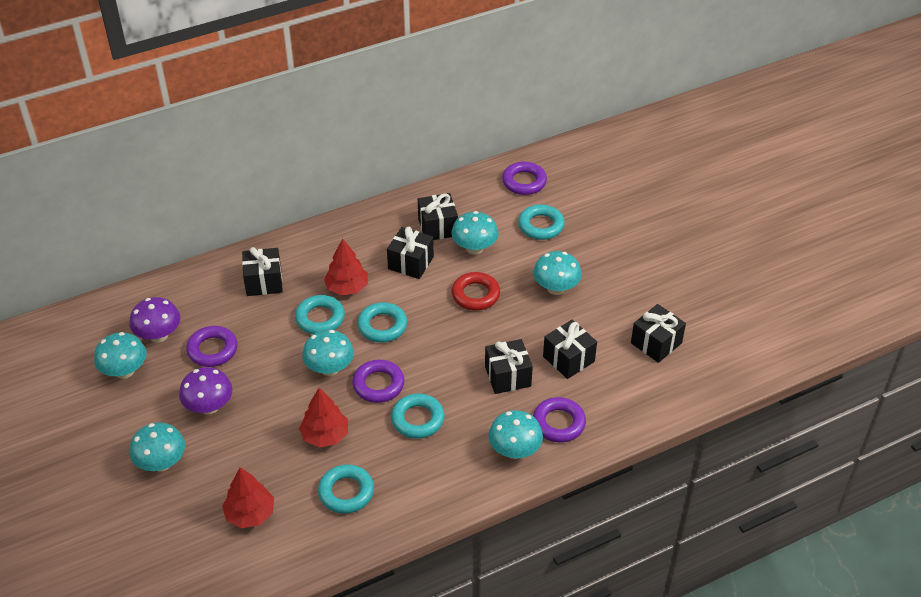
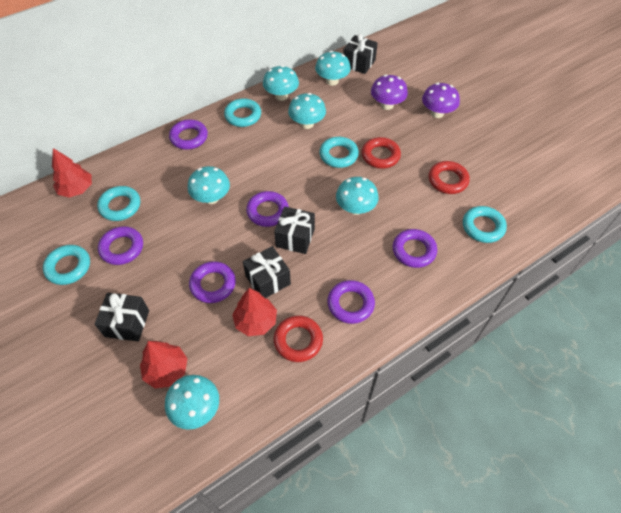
black gift: [242,247,283,296] [387,227,434,279] [418,193,458,240] [485,339,533,394] [543,320,597,379] [631,304,686,363] = 6 -> [95,293,149,342] [243,246,291,298] [274,206,315,254] [343,34,378,74] = 4
purple ring: [186,326,238,367] [352,360,404,403] [502,162,547,195] [533,397,586,443] = 4 -> [98,226,143,265] [169,120,208,150] [189,261,236,303] [246,191,289,227] [327,280,375,324] [393,229,437,268] = 6
red ring: [451,272,500,310] = 1 -> [274,315,323,362] [362,137,401,169] [429,161,470,194] = 3

